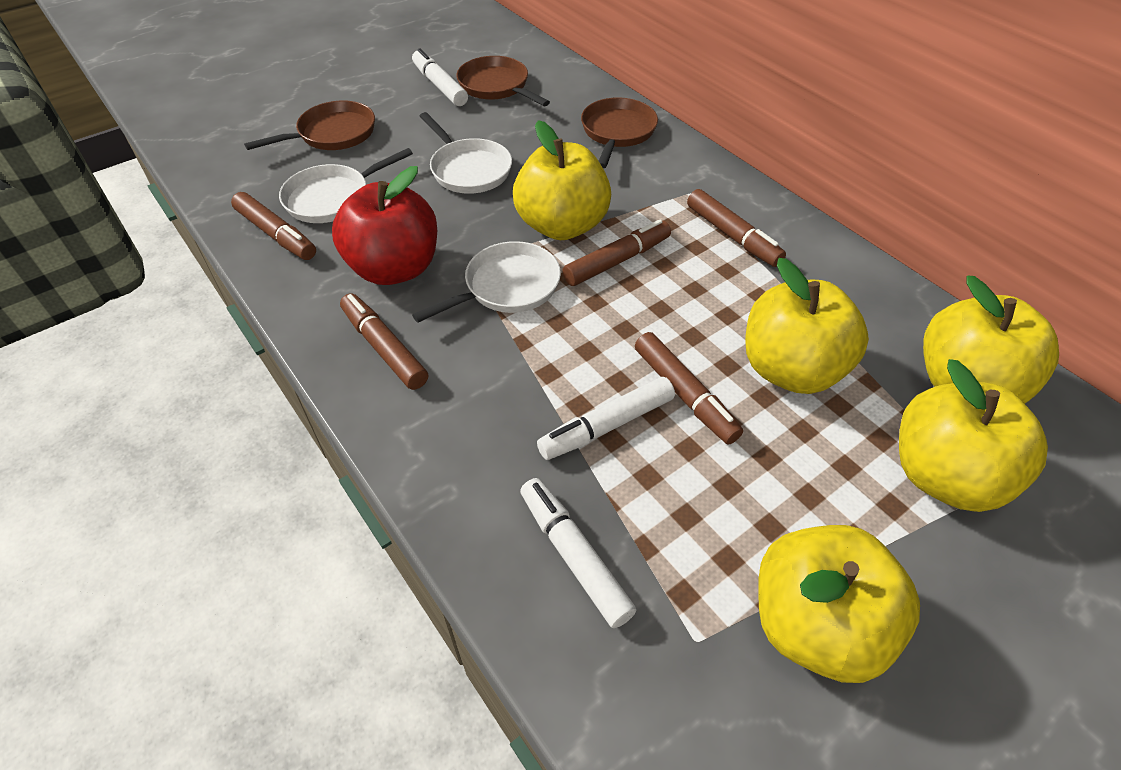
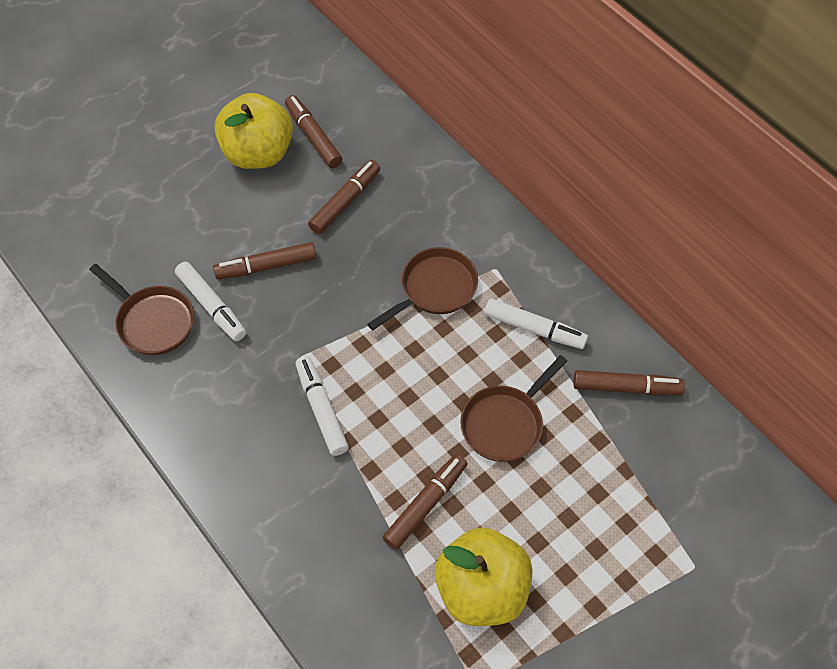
red apple: [332,166,437,285] = 1 -> none = 0
white pan: [279,148,413,223] [412,241,561,323] [420,112,512,194] = 3 -> none = 0
yellow apple: [513,120,611,240] [745,258,869,394] [758,525,920,683] [899,359,1048,512] [923,276,1059,404] = 5 -> [215,93,293,169] [435,527,533,626] = 2

